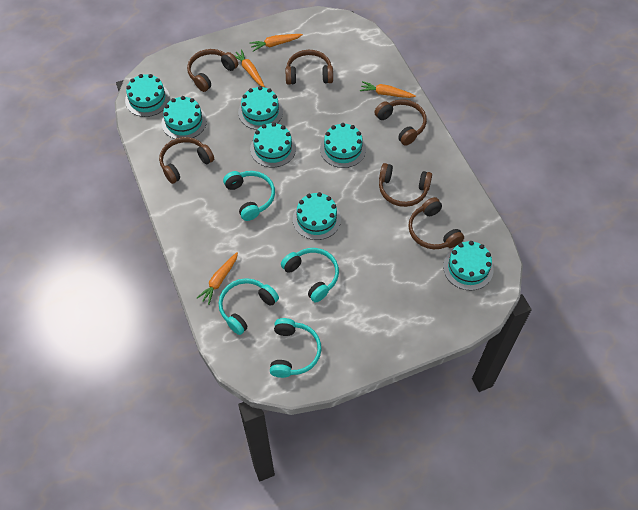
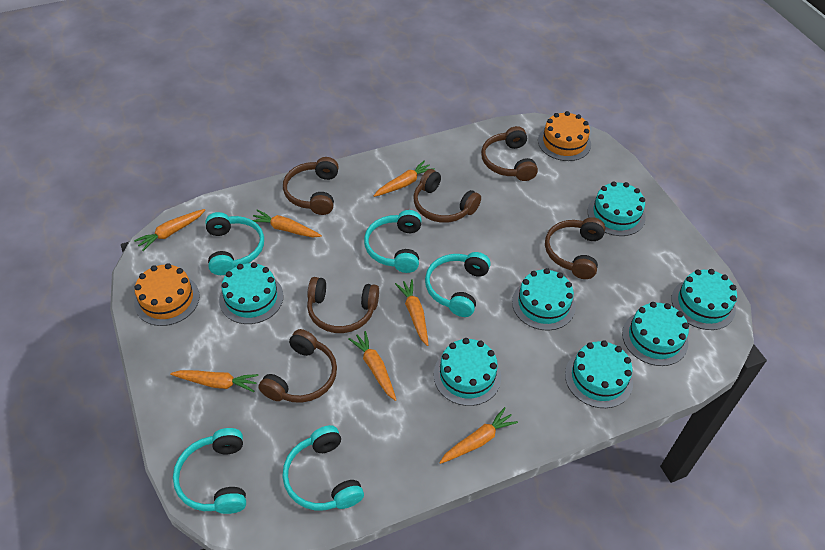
orange cake: none = 0 -> [134,263,200,326] [538,111,591,161] = 2
orange carrot: [197,252,238,305] [234,49,265,87] [249,34,303,52] [360,81,416,98] = 4 -> [134,209,205,251] [170,370,259,392] [253,210,322,237] [348,331,396,401] [374,160,435,197] [395,279,428,346] [439,407,518,464] = 7
turquoise headphones: [219,278,279,335] [223,171,275,221] [270,318,321,378] [281,248,339,302] = 4 -> [173,428,246,514] [205,212,264,275] [282,425,364,510] [364,210,421,273] [425,252,491,317] = 5

